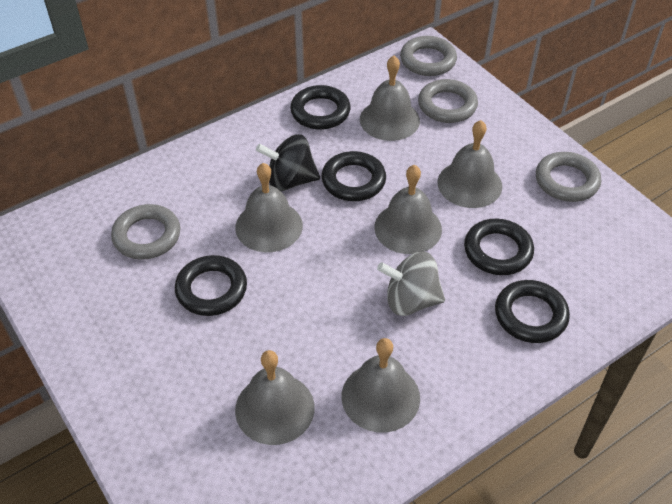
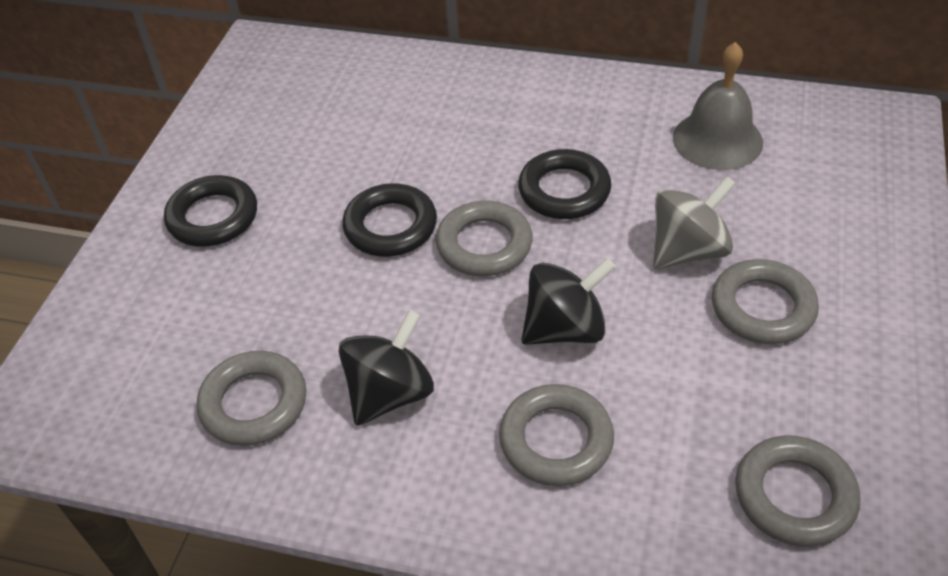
black ring: [175,255,247,316] [290,85,351,130] [322,151,386,201] [464,219,534,275] [495,280,570,343] = 5 -> [164,175,257,247] [342,183,437,257] [518,149,611,219] = 3
black spinning top: [256,134,320,191] = 1 -> [338,310,434,426] [522,258,616,345] = 2
grey bell: [235,163,303,252] [235,350,315,445] [342,338,420,433] [360,56,420,141] [374,165,442,254] [438,120,502,208] = 6 -> [673,42,763,170] = 1
grey ring: [111,204,180,260] [400,36,457,76] [418,79,478,123] [536,152,601,202] = 4 -> [197,351,306,446] [436,201,533,276] [499,384,614,486] [712,259,819,344] [735,435,860,547] = 5

